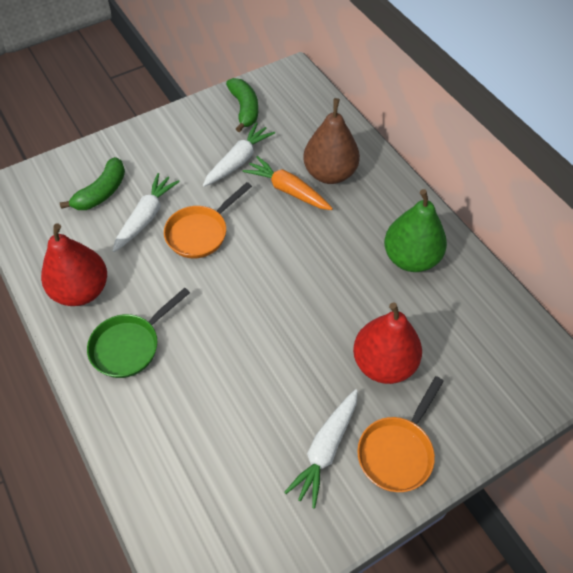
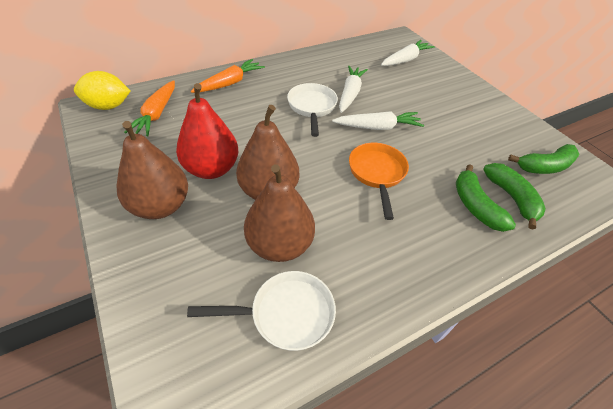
brown pear: [303,98,360,184] = 1 -> [117,121,188,219] [236,105,299,200] [244,164,315,262] = 3
green banana: [60,157,125,210] [226,78,258,132] = 2 -> [456,164,516,232] [483,163,546,230] [508,144,579,174] = 3
green pan: [87,288,190,378] = 1 -> none = 0
green pear: [384,189,447,272] = 1 -> none = 0
orange carrot: [243,156,333,210] = 1 -> [124,80,175,136] [191,59,265,93] = 2
orange pan: [164,182,252,259] [357,376,444,492] = 2 -> [349,143,409,220] = 1
red pear: [41,223,107,306] [353,302,422,384] = 2 -> [176,83,238,179] = 1
white pan: none = 0 -> [187,271,336,351] [287,83,338,137] = 2
yellow lemon: none = 0 -> [74,71,130,110] = 1

